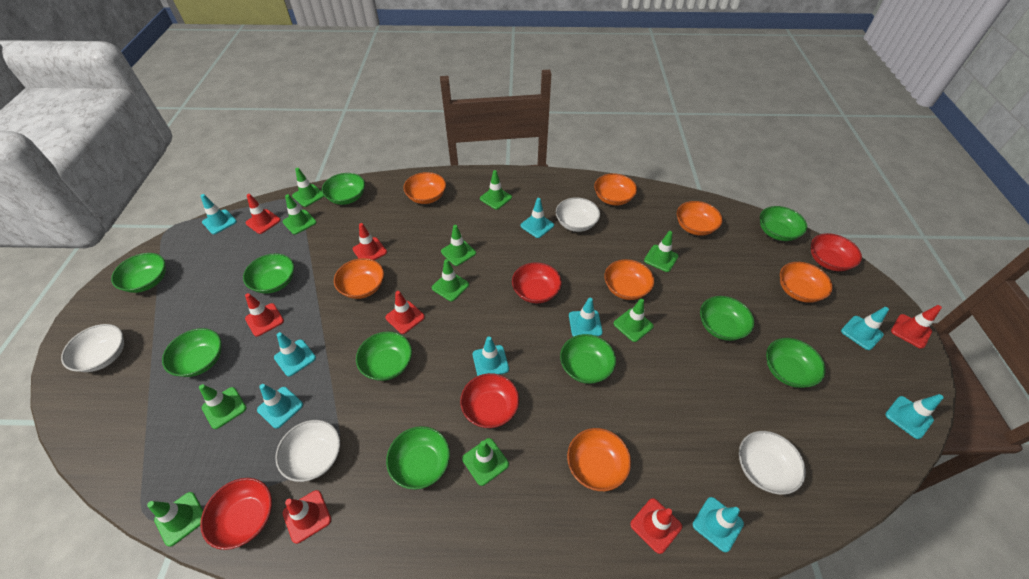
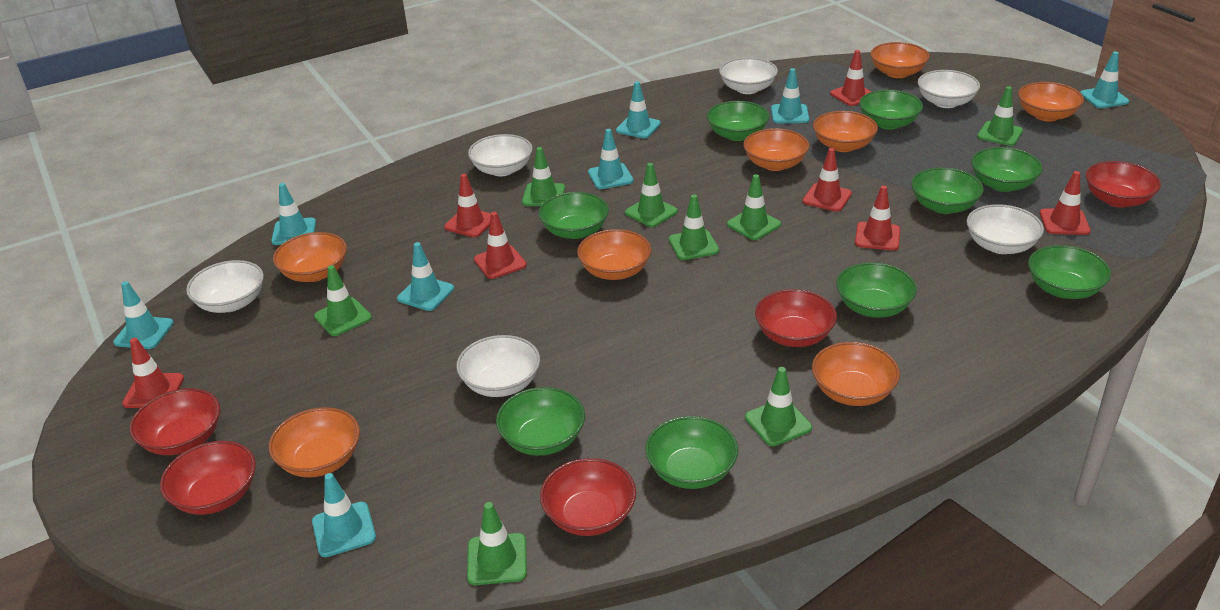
green bowl: [111,253,166,293] [162,328,222,377] [243,253,294,294] [322,173,365,205] [356,331,412,381] [386,426,450,490] [560,334,616,384] [700,296,754,341] [760,206,807,241] [766,338,826,388] = 10 -> [496,387,585,456] [539,192,609,239] [645,416,738,489] [707,101,769,141] [836,262,917,318] [859,90,923,130] [911,167,984,214] [971,147,1043,192] [1028,245,1111,299] = 9
green traffic cone: [147,492,203,547] [199,384,246,429] [283,194,316,235] [292,168,324,207] [432,259,469,301] [441,225,476,266] [462,438,509,486] [480,170,512,210] [614,299,654,342] [644,231,678,272] = 10 -> [314,265,372,336] [467,502,527,585] [522,147,565,206] [625,163,678,227] [669,194,719,260] [727,174,781,240] [745,367,812,446] [977,86,1023,146] = 8
orange bowl: [334,258,384,299] [403,172,446,204] [567,428,631,491] [594,173,637,206] [604,259,654,300] [677,201,722,236] [780,262,833,303] = 7 -> [269,407,360,478] [273,232,347,282] [577,229,651,280] [744,128,809,171] [812,342,900,406] [813,111,878,152] [870,42,930,78] [1018,82,1084,122] = 8
red bowl: [200,478,272,550] [460,373,519,428] [512,262,562,303] [811,233,862,271] = 4 -> [130,388,220,455] [160,441,256,515] [540,458,636,536] [755,289,837,347] [1086,161,1161,208] = 5
turquoise traffic cone: [200,194,237,234] [257,384,303,429] [274,332,316,376] [473,336,509,376] [520,198,554,238] [569,298,603,337] [693,497,744,552] [841,307,889,350] [886,394,943,439] = 9 -> [113,281,174,349] [271,183,316,245] [312,473,376,557] [397,242,454,311] [588,129,633,189] [616,81,661,138] [771,68,809,123] [1080,52,1129,108] = 8
white bowl: [61,324,124,372] [275,420,340,482] [556,197,600,232] [739,431,806,495] = 4 -> [186,260,264,313] [456,335,540,397] [468,134,533,176] [719,57,778,94] [918,70,980,108] [967,204,1044,254] = 6

